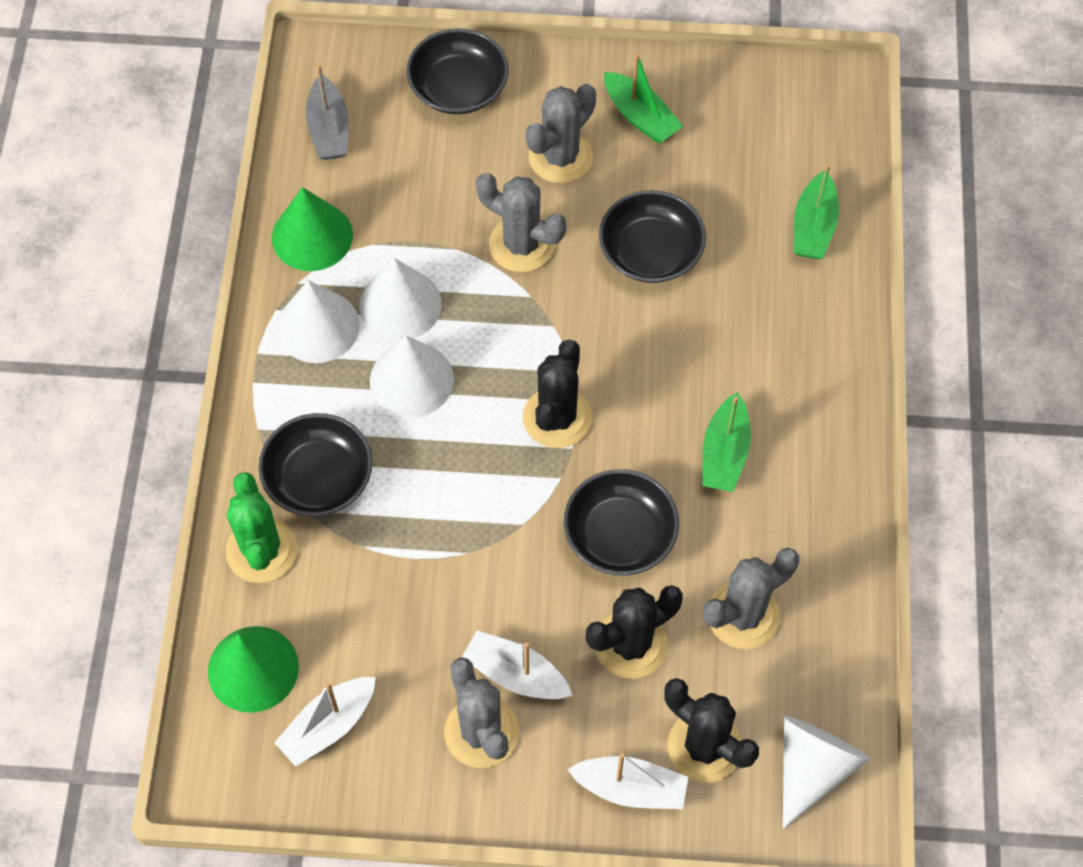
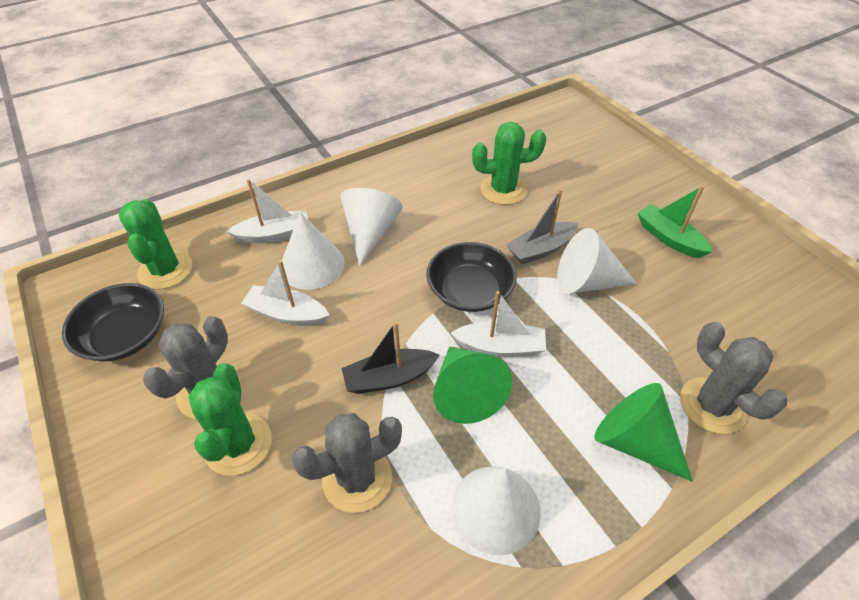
black boat: none = 0 -> [342,321,440,394] = 1
black bowl: [259,413,372,516] [406,28,509,114] [564,469,679,576] [599,190,706,283] = 4 -> [62,283,164,362] [426,242,517,312] = 2
black cactus: [523,340,592,448] [586,585,683,679] [664,678,759,783] = 3 -> none = 0
green boat: [604,53,683,144] [702,392,751,492] [794,164,839,259] = 3 -> [638,186,712,258] = 1
green cactus: [226,472,297,583] = 1 -> [119,199,193,290] [188,363,272,476] [472,122,546,205] = 3
grey cactus: [444,657,519,768] [476,173,566,273] [526,84,596,183] [703,548,799,649] = 4 -> [143,316,241,419] [291,413,402,513] [680,322,787,434] = 3

